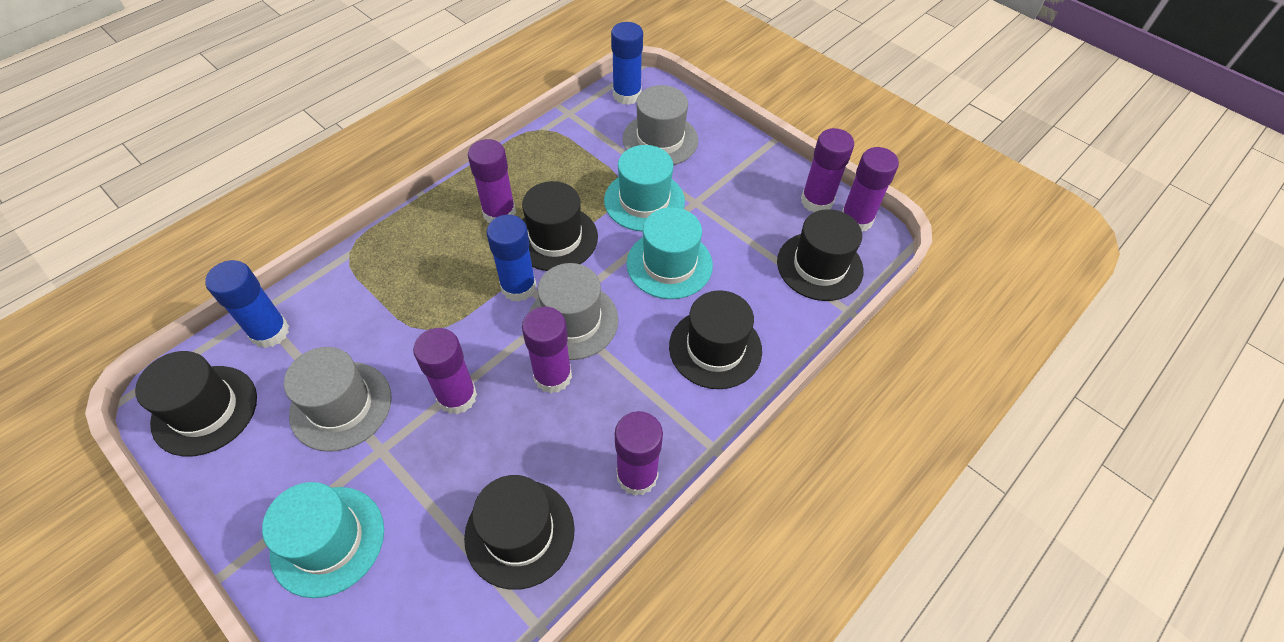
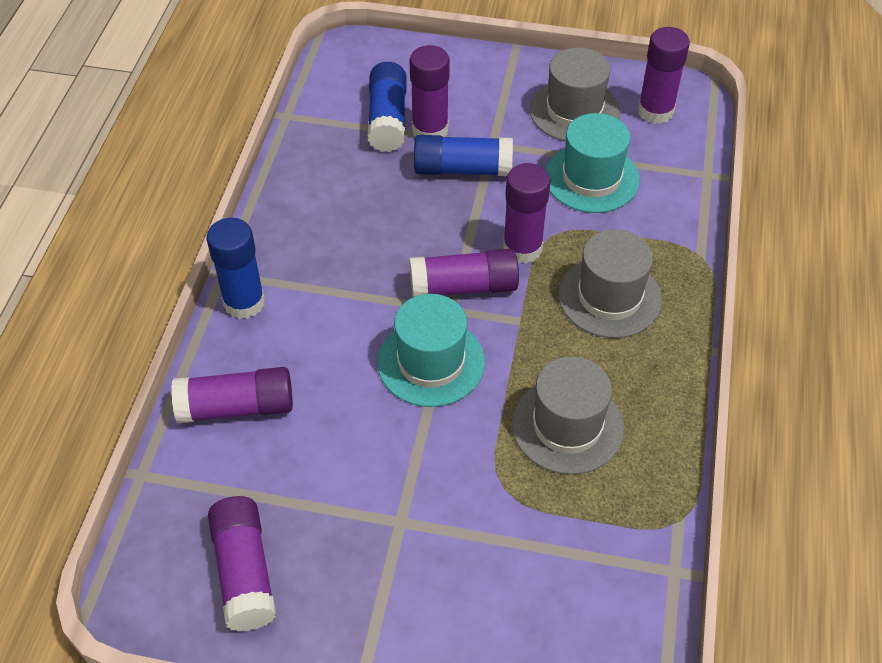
black hat: [135,351,257,456] [464,475,575,590] [522,181,598,271] [669,290,762,389] [777,209,864,301] = 5 -> none = 0
turquoise hat: [262,482,384,598] [604,145,685,232] [627,207,713,299] = 3 -> [377,294,485,407] [545,113,640,213] = 2

